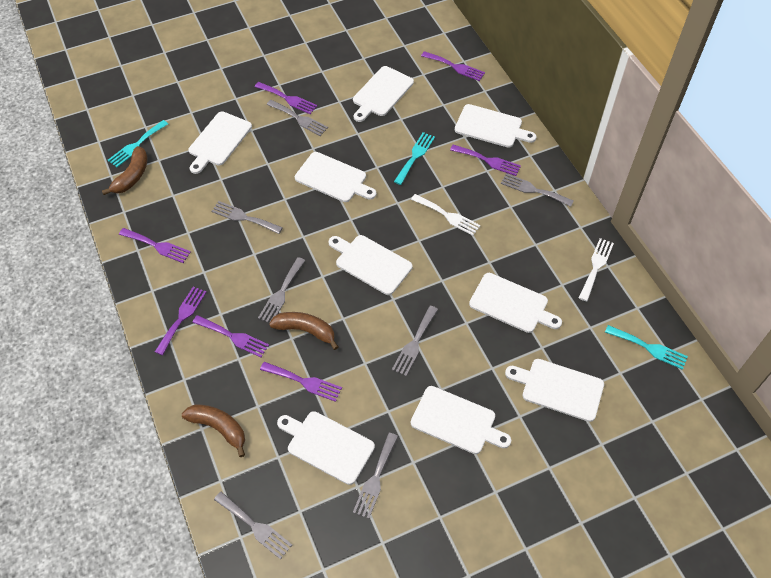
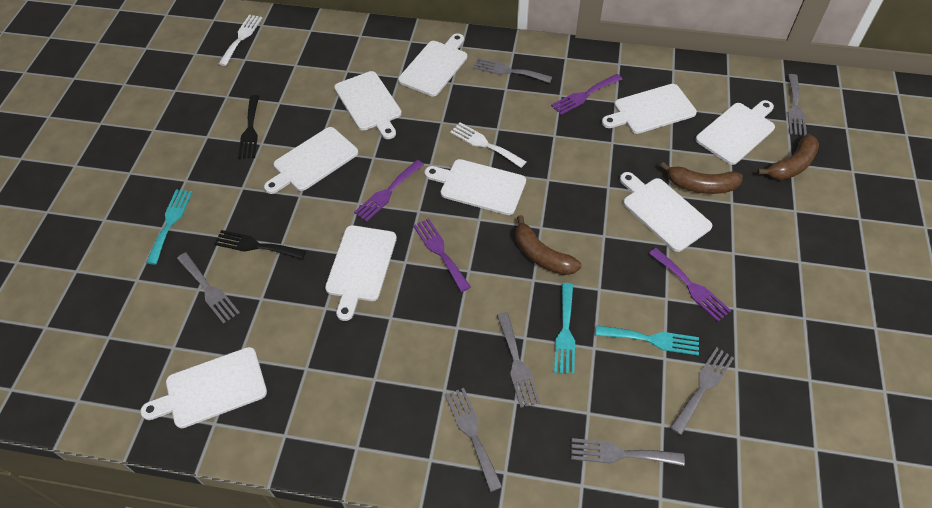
black fork: none = 0 -> [214,230,306,260] [238,95,259,159] = 2
purple fork: [119,228,191,263] [155,287,206,355] [192,315,269,357] [255,82,317,114] [260,362,342,402] [421,51,485,81] [450,145,521,176] = 7 -> [354,160,424,222] [413,218,471,292] [551,74,623,115] [649,248,731,321] = 4

